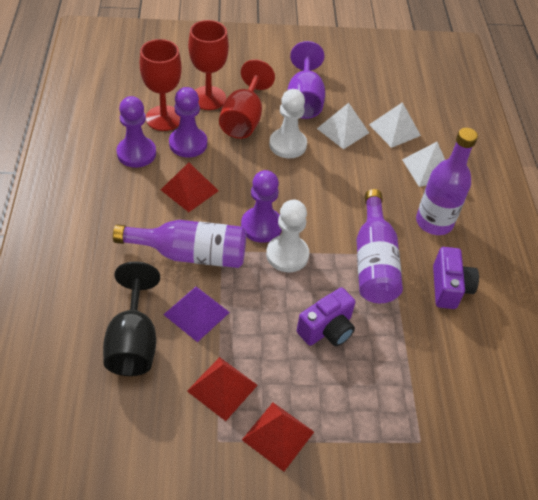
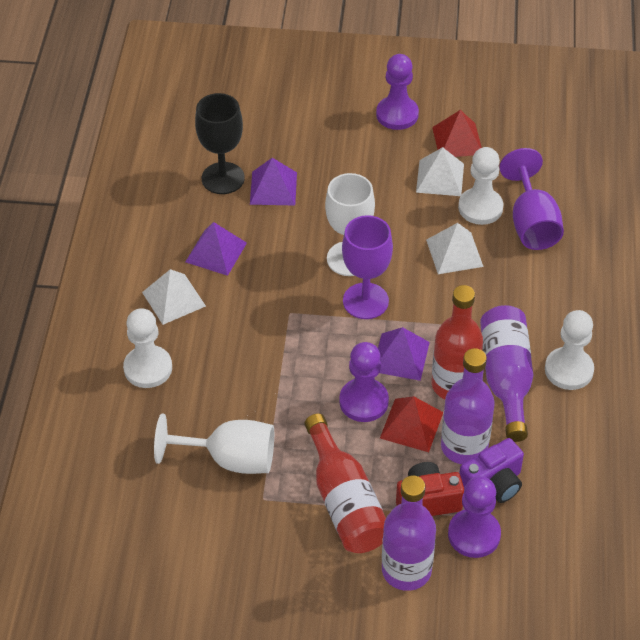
purple camera: [297,287,355,346] [433,247,479,309] = 2 -> [459,438,524,503] = 1
purple goblet: [287,41,325,119] = 1 -> [342,215,393,319] [499,148,564,250] = 2
purple pyramid: [163,287,230,342] = 1 -> [185,222,247,276] [250,158,297,205] [378,327,430,381] = 3
red bottle: none = 0 -> [304,414,386,553] [432,285,483,399] = 2
red camera: none = 0 -> [396,462,464,516] = 1
red goblet: [139,39,182,131] [188,20,229,110] [219,59,275,139] = 3 -> none = 0
red pyramid: [161,162,219,212] [187,357,258,421] [242,403,314,472] = 3 -> [380,396,444,452] [432,110,482,157] = 2
white goblet: none = 0 -> [154,414,274,474] [325,173,375,276] = 2
white pawn: [266,200,309,272] [269,89,307,158] = 2 -> [123,308,172,388] [458,147,504,225] [545,310,594,390] = 3

